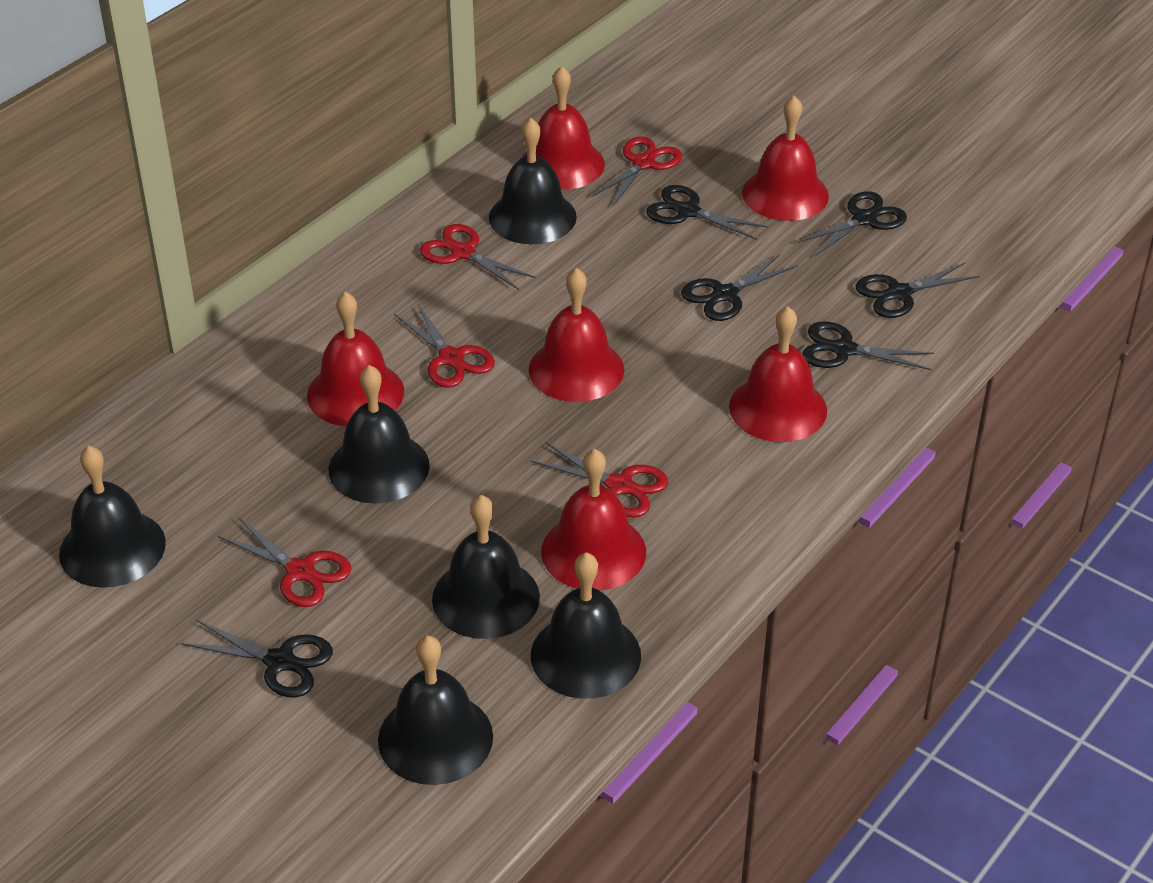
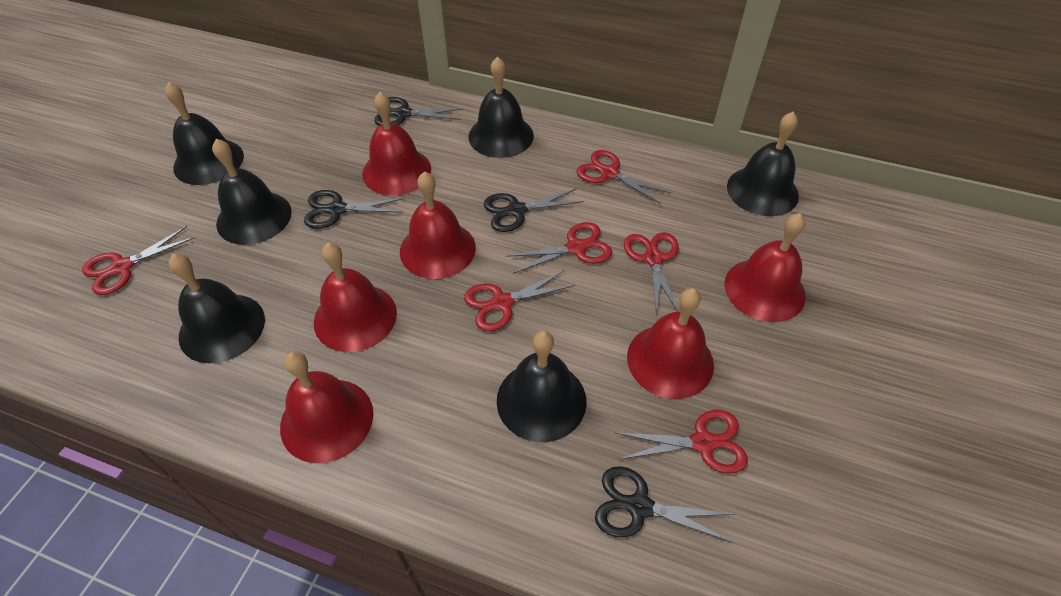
black scissors: [181,620,333,697] [646,185,768,240] [681,254,798,321] [797,191,907,256] [802,321,934,370] [856,262,980,318] = 6 -> [304,190,405,229] [374,97,463,126] [484,188,584,232] [595,466,735,543] = 4
red scissors: [218,518,351,607] [395,304,495,388] [420,224,536,290] [530,442,668,517] [591,136,682,206] = 5 -> [82,226,195,295] [464,270,575,331] [506,222,612,274] [576,150,671,204] [616,410,748,474] [624,232,679,316] = 6

